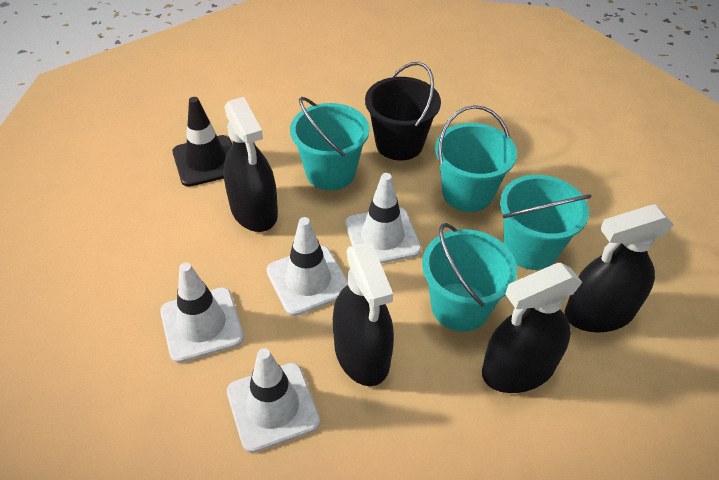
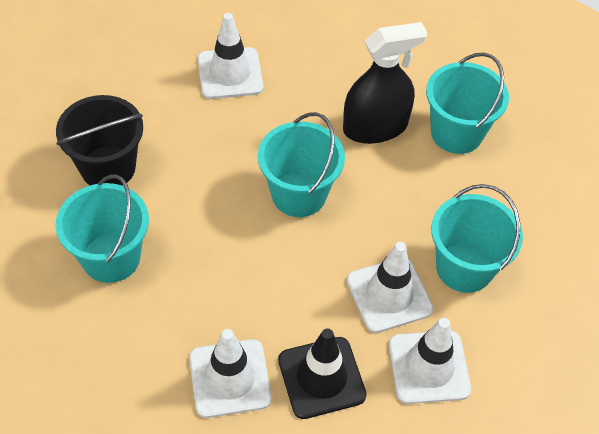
black spray bottle: [223,97,278,232] [333,242,394,386] [482,263,582,393] [565,204,674,333] = 4 -> [343,22,427,144] = 1

